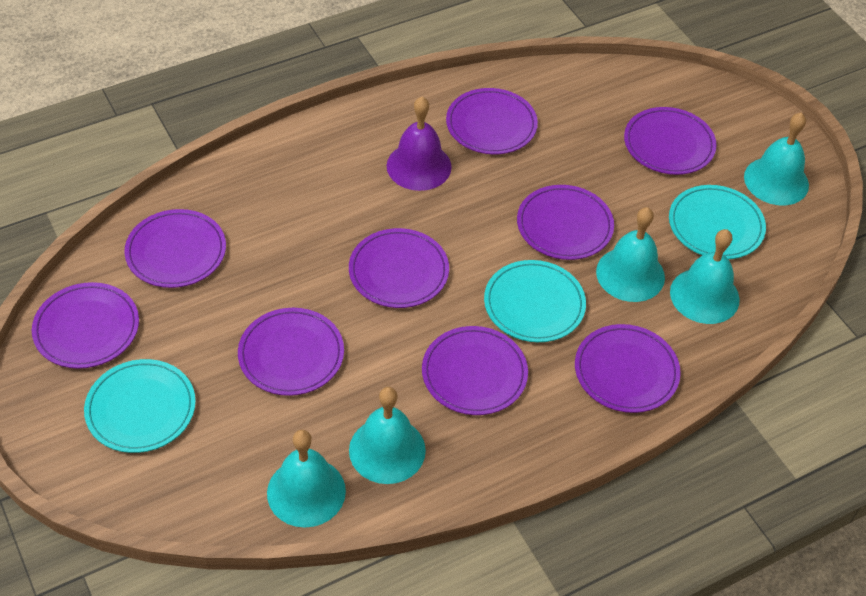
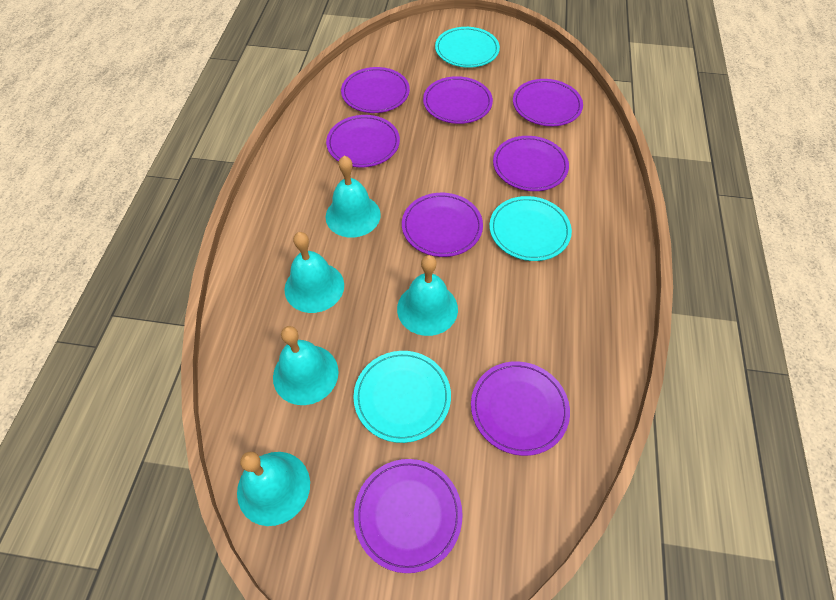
purple bell: [387,97,452,191] = 1 -> none = 0
purple plate: [32,282,139,369] [124,209,226,288] [238,308,344,396] [349,228,449,308] [422,326,528,415] [446,88,538,154] [517,185,614,260] [575,324,681,413] [624,107,717,175] = 9 -> [326,115,400,167] [341,67,410,113] [354,459,463,573] [402,193,483,257] [423,76,493,124] [471,361,570,456] [493,136,569,191] [513,79,583,126] = 8

